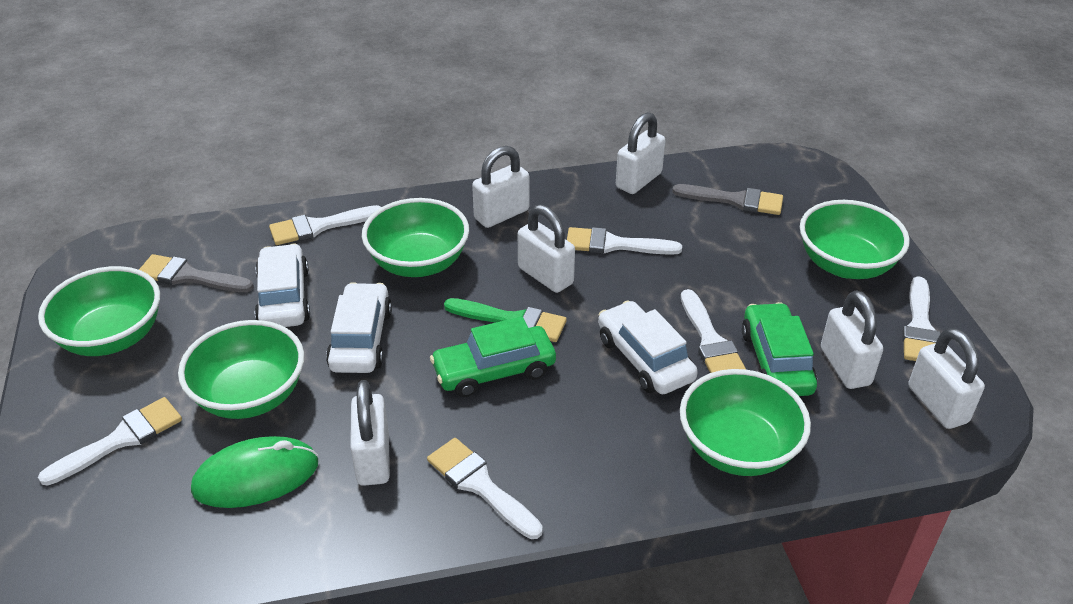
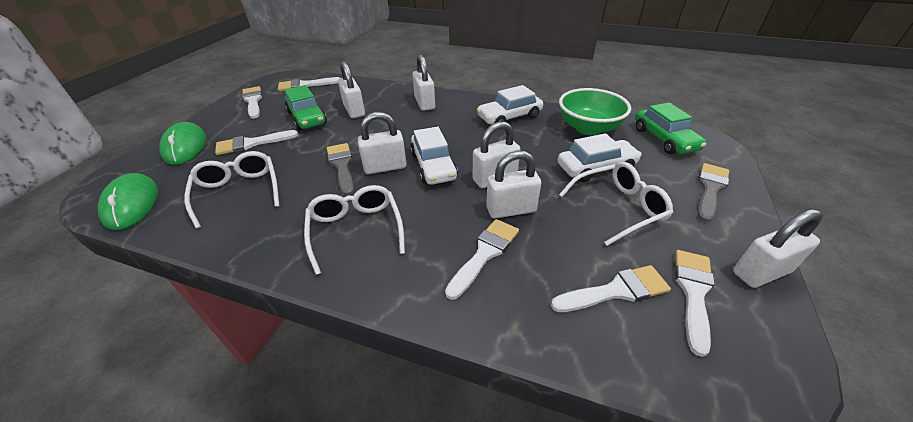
green bowl: [38,266,160,356] [178,320,304,419] [362,198,469,277] [680,369,811,476] [800,200,910,279] = 5 -> [559,88,631,135] = 1
green brush: [444,298,567,342] = 1 -> none = 0
green mouse: [191,436,318,508] = 1 -> [98,173,158,230] [159,122,206,165] = 2
white glasses: none = 0 -> [184,151,279,229] [304,185,405,275] [559,162,673,246] = 3

